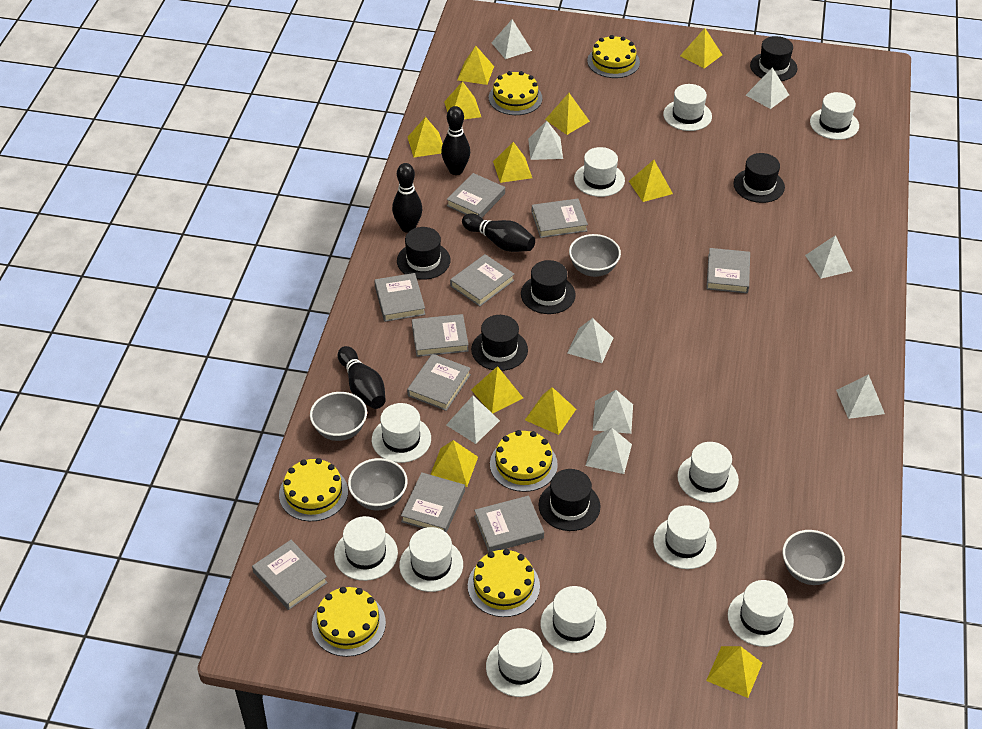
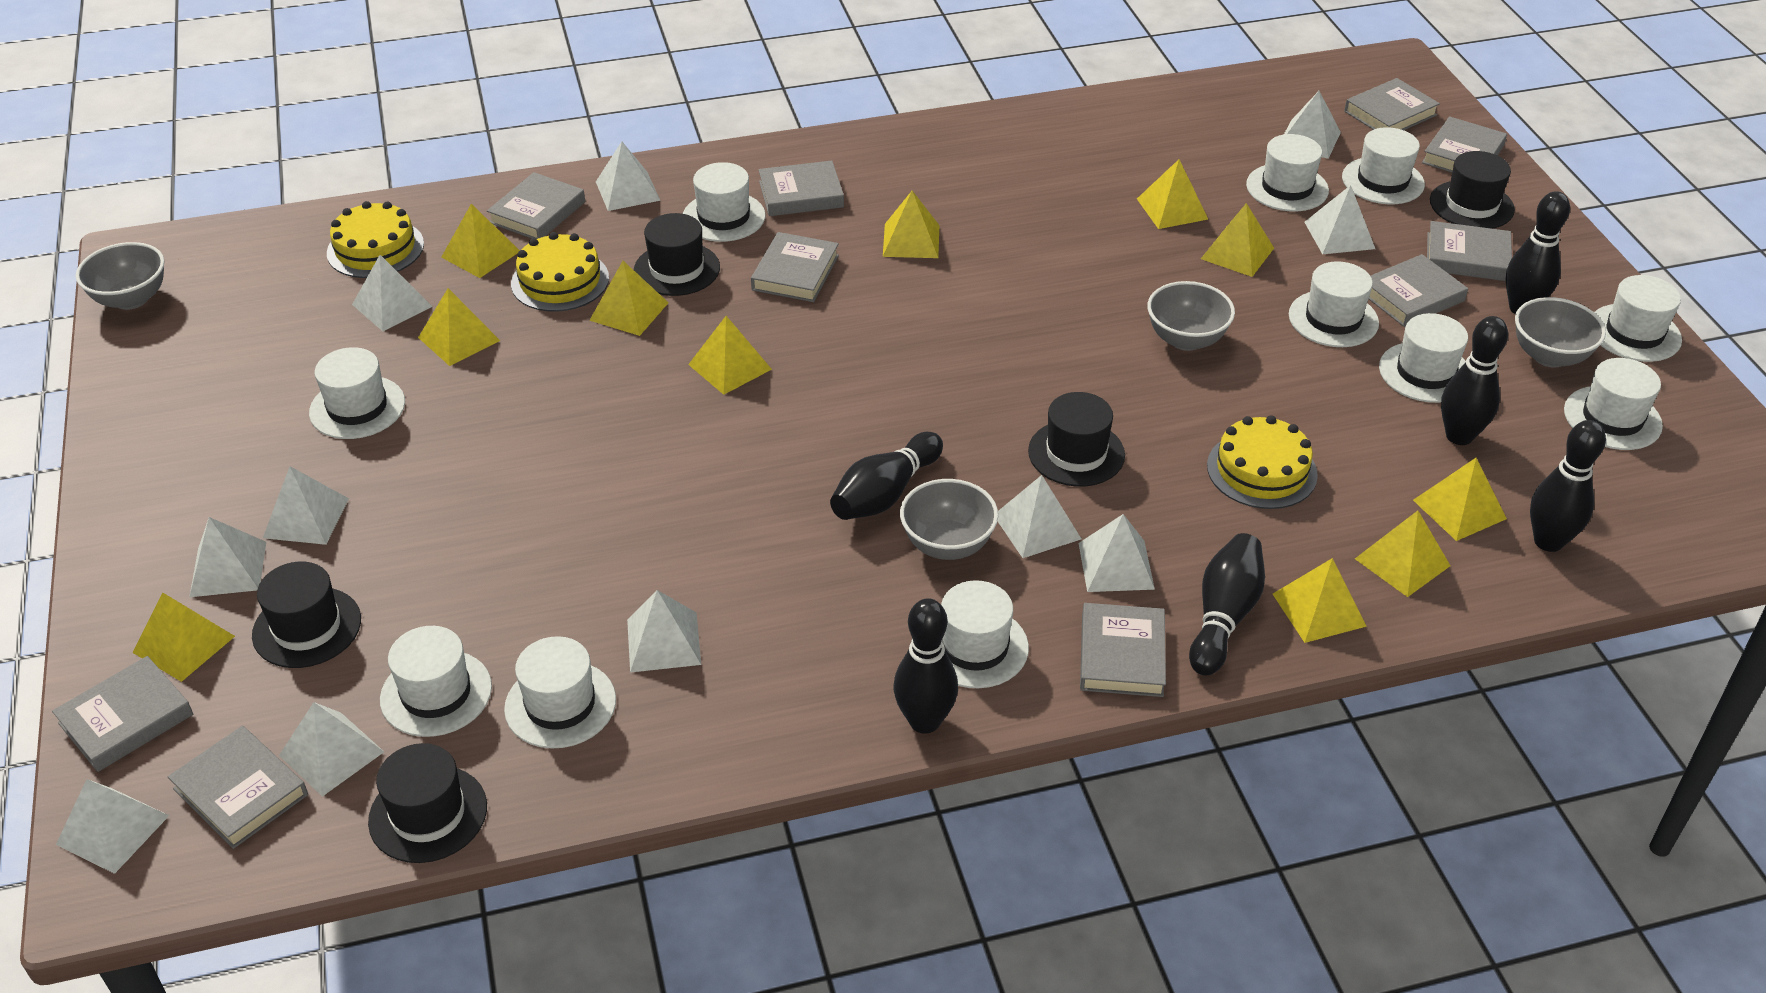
black bowling pin: [338,346,386,409] [392,163,423,233] [441,106,470,175] [462,214,535,252] = 4 -> [830,432,943,520] [893,598,958,734] [1189,533,1265,676] [1441,316,1508,445] [1506,191,1570,314] [1530,420,1606,552] = 6
black hat: [397,227,450,280] [471,315,528,371] [521,260,576,314] [538,469,601,531] [733,153,785,203] [750,36,797,81] = 6 -> [252,562,361,668] [368,743,487,863] [634,213,720,296] [1028,392,1125,487] [1430,151,1515,229] = 5
white pyramid: [446,396,500,444] [491,19,532,59] [528,121,563,160] [567,318,613,363] [586,428,632,474] [593,390,633,434] [746,67,789,109] [805,235,852,279] [836,374,885,419] = 9 -> [56,779,170,874] [189,517,266,597] [263,466,349,545] [279,702,384,797] [352,255,433,331] [596,142,661,211] [627,590,701,673] [998,475,1081,558] [1079,514,1155,592] [1284,91,1341,159] [1304,185,1375,254] = 11
yellow cake: [279,458,348,521] [312,587,386,657] [468,549,540,617] [489,71,542,115] [490,430,558,492] [587,35,640,78] = 6 -> [327,201,424,278] [511,232,609,312] [1207,415,1318,509] = 3

